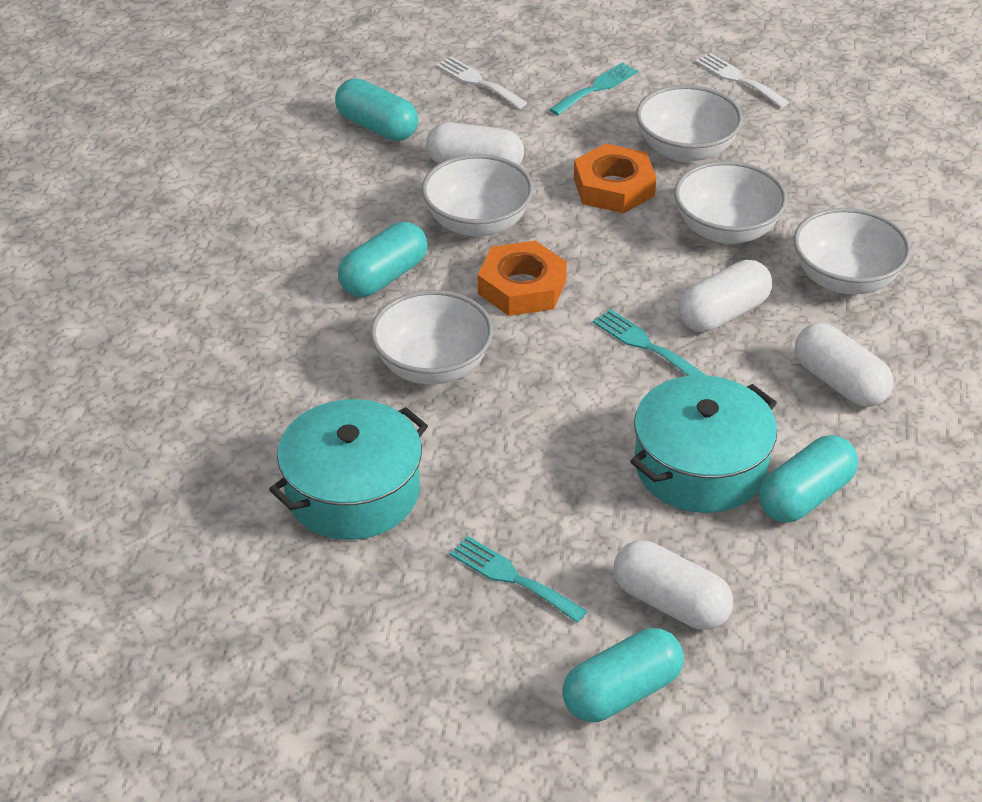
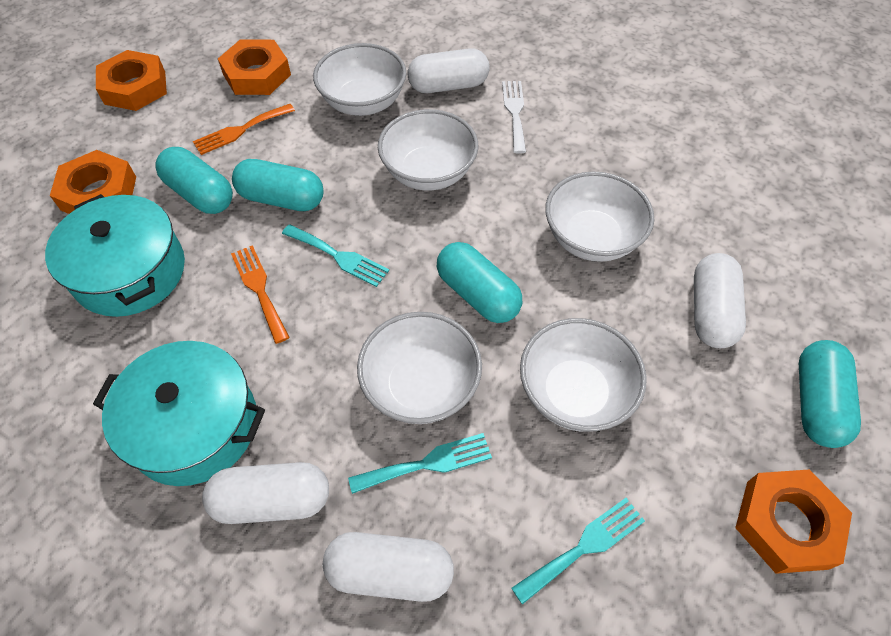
orange fork: none = 0 -> [193,104,295,155] [231,245,290,344] = 2
orange nut: [478,241,567,316] [574,144,657,213] = 2 -> [50,150,136,214] [96,50,167,111] [218,40,291,95] [735,470,852,574] = 4
white fork: [436,56,527,109] [695,53,790,108] = 2 -> [502,81,526,154] = 1

